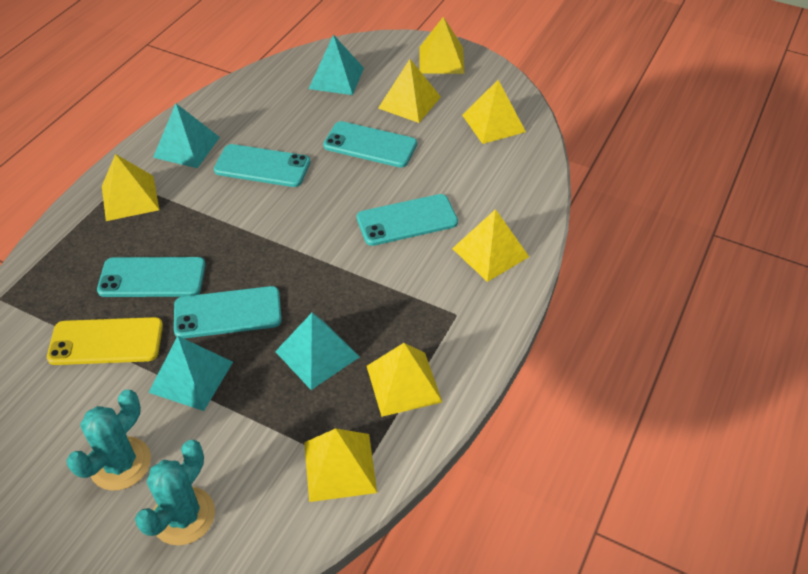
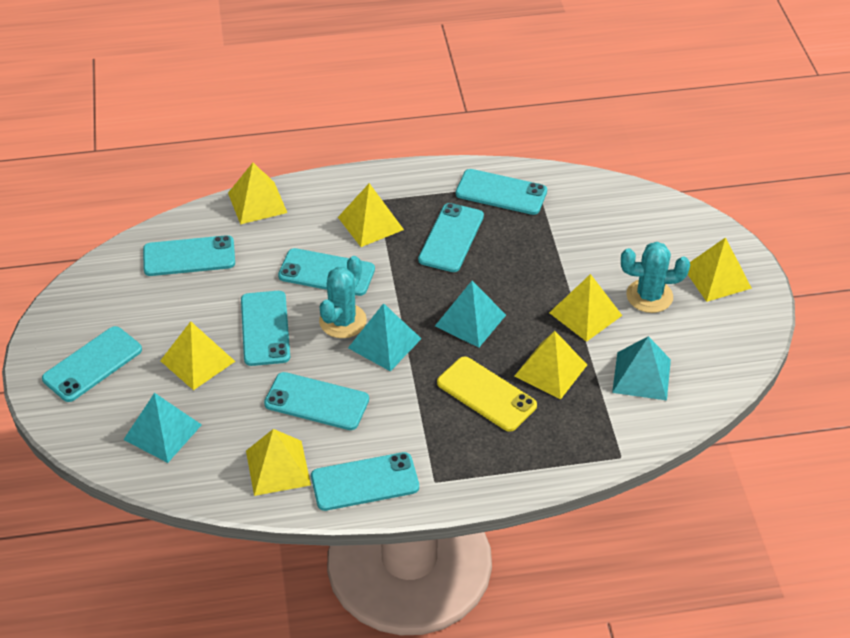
turquoise phone: [97,257,206,297] [174,286,282,338] [214,144,310,187] [323,121,417,167] [357,194,458,246] = 5 -> [42,326,142,402] [143,235,235,276] [241,291,290,366] [264,372,369,430] [278,248,375,296] [311,452,419,511] [418,203,484,272] [456,169,547,215] = 8

